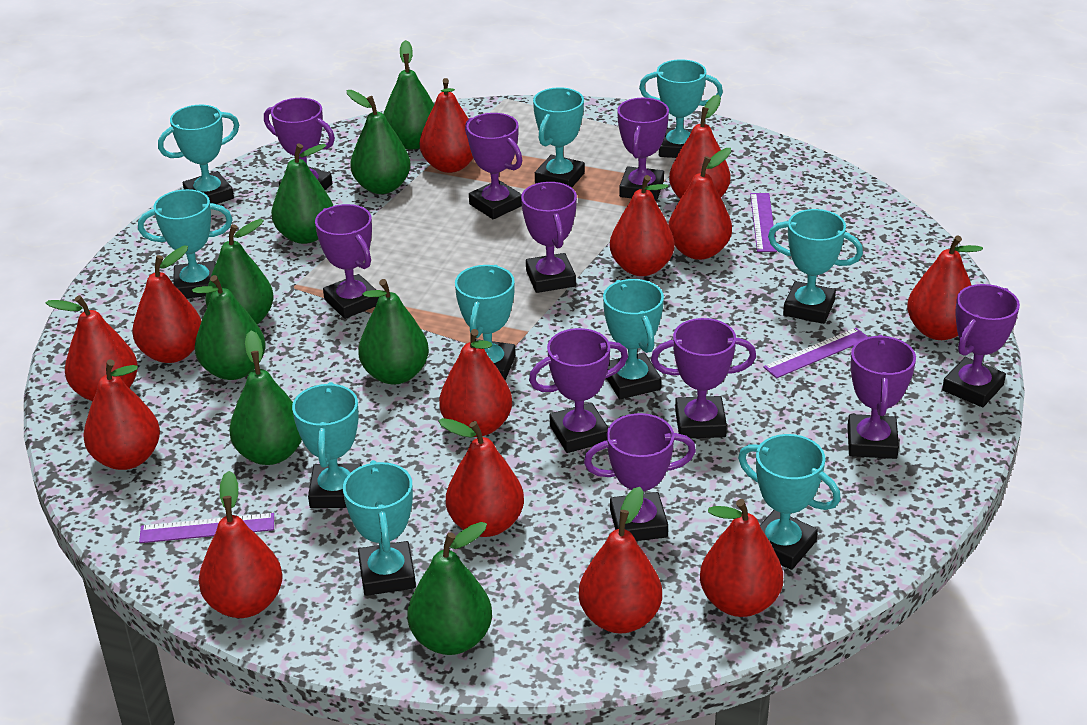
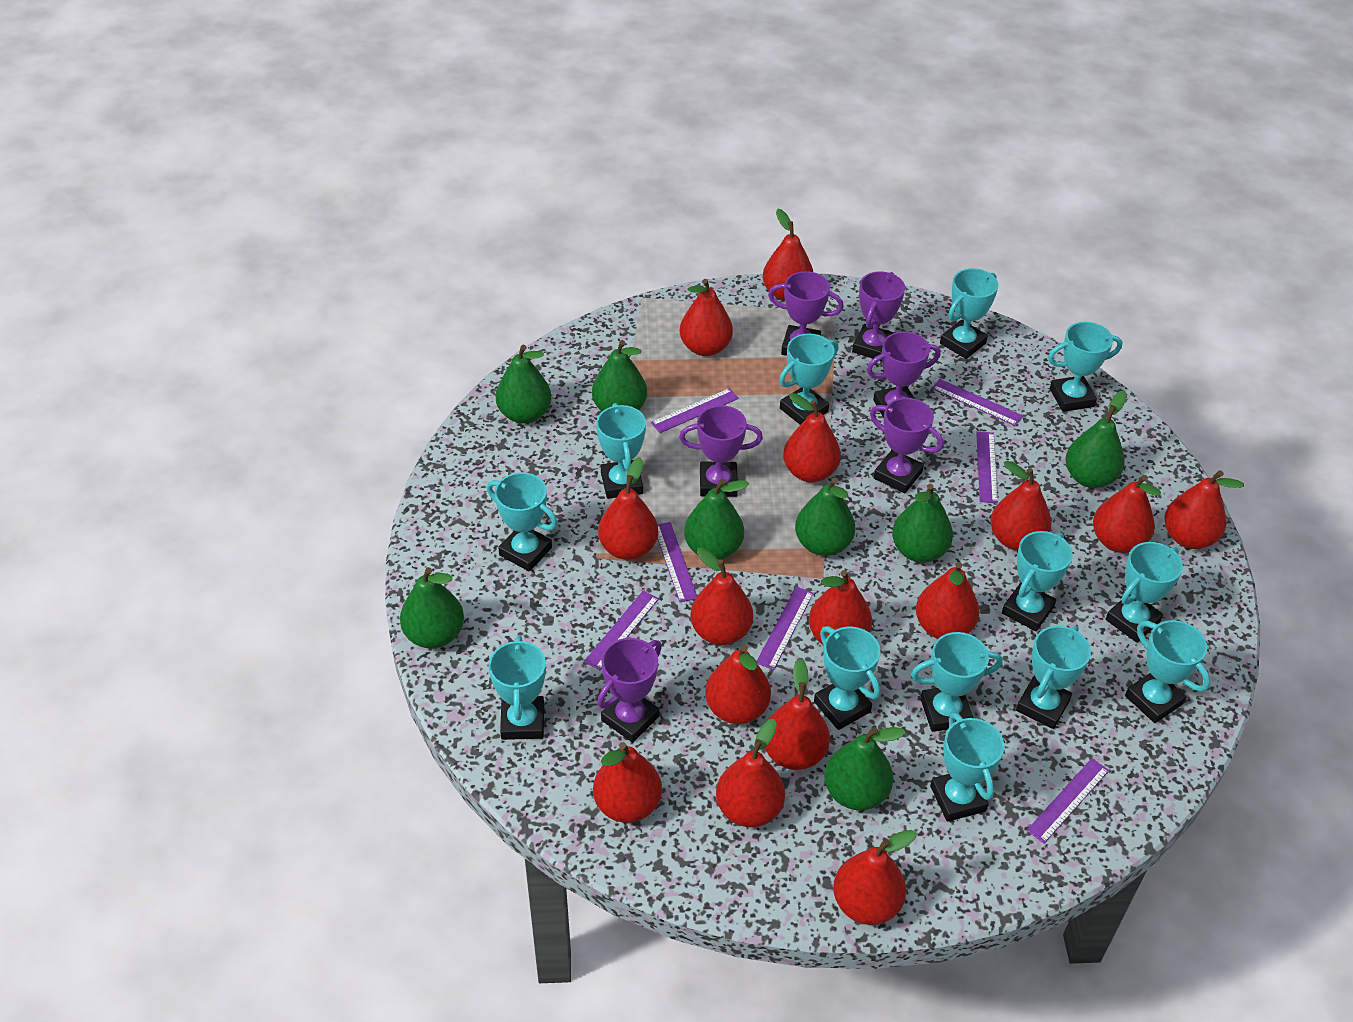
purple ruler: [139,513,274,543] [750,193,777,252] [763,328,868,378] = 3 -> [584,590,659,670] [651,388,739,433] [657,522,697,602] [757,587,814,670] [932,379,1023,426] [976,431,998,503] [1027,758,1109,844] = 7
purple trophy: [264,98,335,190] [315,204,379,319] [465,113,522,219] [521,182,577,293] [529,328,628,453] [584,413,696,541] [617,98,669,201] [651,318,756,438] [848,335,916,459] [942,284,1020,407] = 10 -> [597,638,662,743] [679,405,763,497] [768,271,844,356] [852,271,905,361] [867,332,940,418] [870,398,943,493] = 6
red pear: [46,295,138,401] [83,359,160,470] [132,246,201,363] [199,471,283,618] [420,78,473,173] [438,418,524,537] [439,329,512,437] [579,487,662,633] [610,175,674,276] [668,148,732,260] [669,95,731,199] [700,499,783,617] [907,235,983,340] = 13 -> [593,742,662,823] [598,457,658,560] [680,279,733,356] [690,547,753,645] [705,645,771,724] [716,719,785,827] [763,209,813,301] [765,659,830,770] [783,393,841,482] [809,570,872,645] [833,830,917,925] [916,562,979,639] [990,461,1051,551] [1093,475,1161,553] [1164,470,1244,549] = 15
turquoise trophy: [138,189,233,298] [158,105,239,204] [292,382,361,508] [343,460,416,596] [455,265,516,380] [533,87,585,188] [603,279,664,399] [639,59,723,158] [738,434,841,570] [768,209,863,324] = 10 -> [487,472,558,571] [488,636,546,740] [596,403,646,499] [779,333,838,425] [814,626,881,730] [911,632,1003,732] [930,713,1004,822] [940,268,998,359] [1002,531,1073,631] [1016,626,1091,729] [1048,322,1122,412] [1105,542,1183,643] [1125,620,1210,723] = 13

